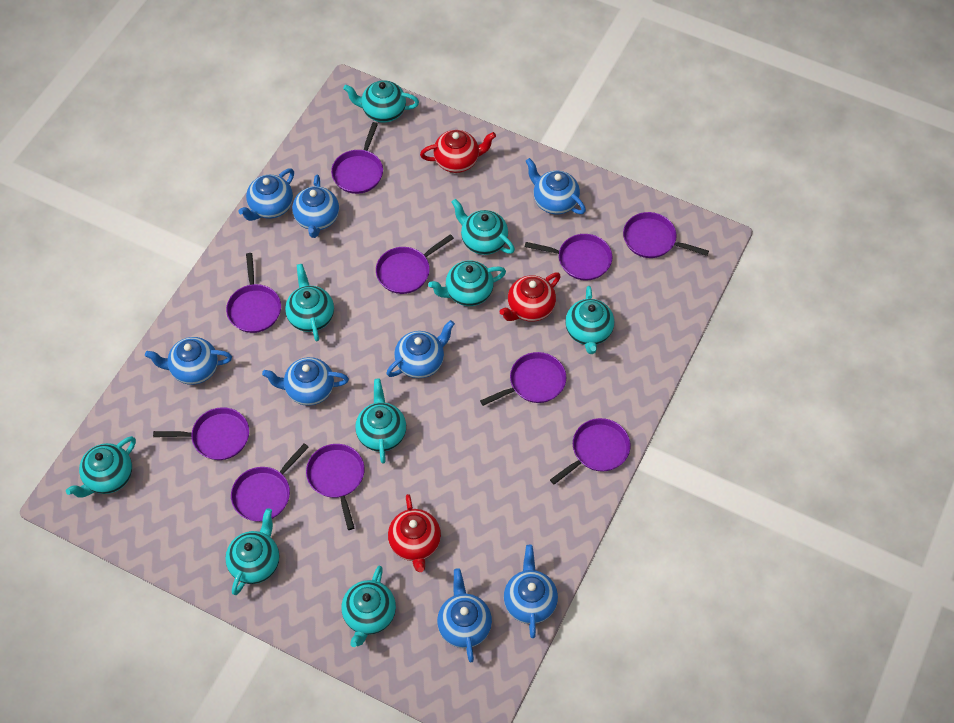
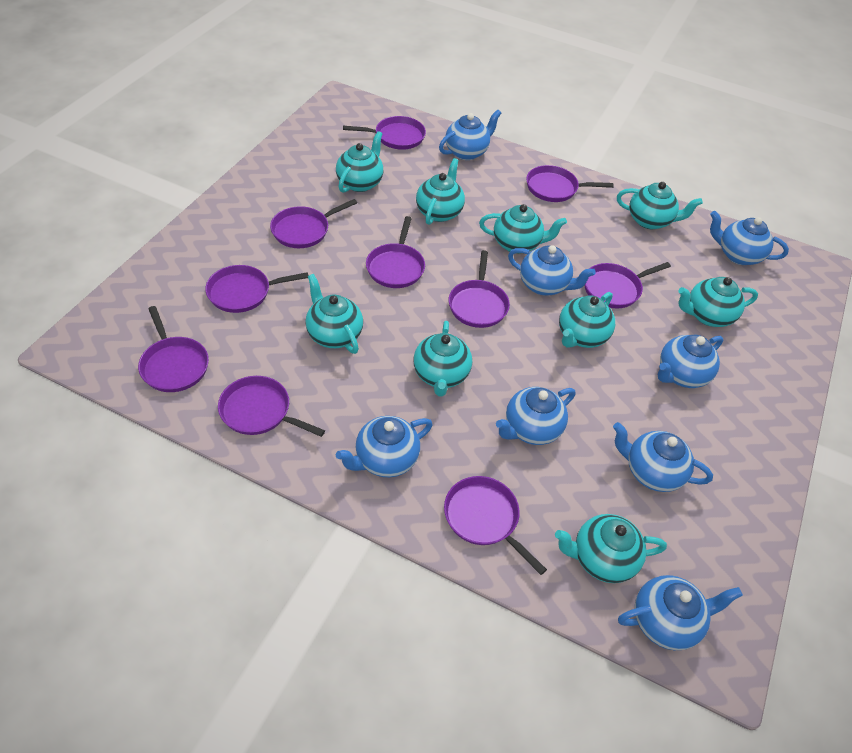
red teapot: [388,494,441,572] [420,130,496,173] [499,272,561,322] = 3 -> none = 0

